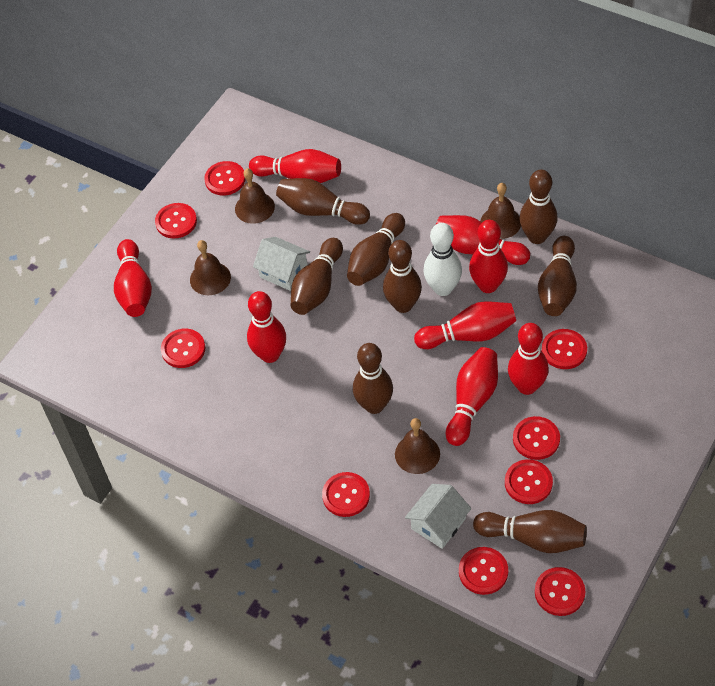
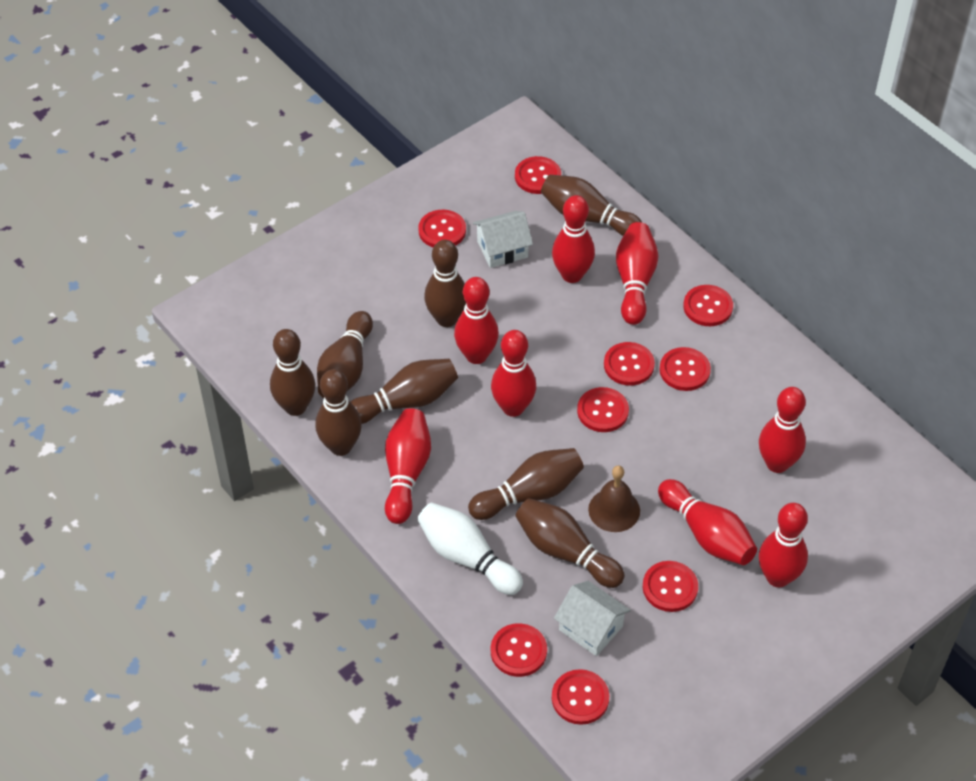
brown bell: [190,240,231,295] [235,168,275,224] [395,418,440,474] [480,183,521,239] = 4 -> [588,466,640,532] = 1

